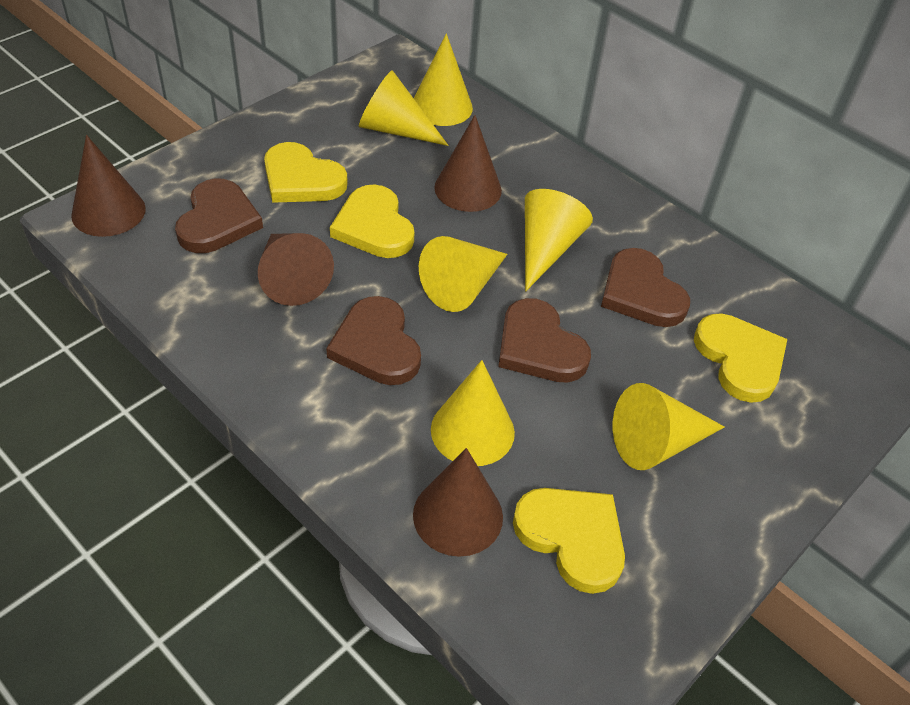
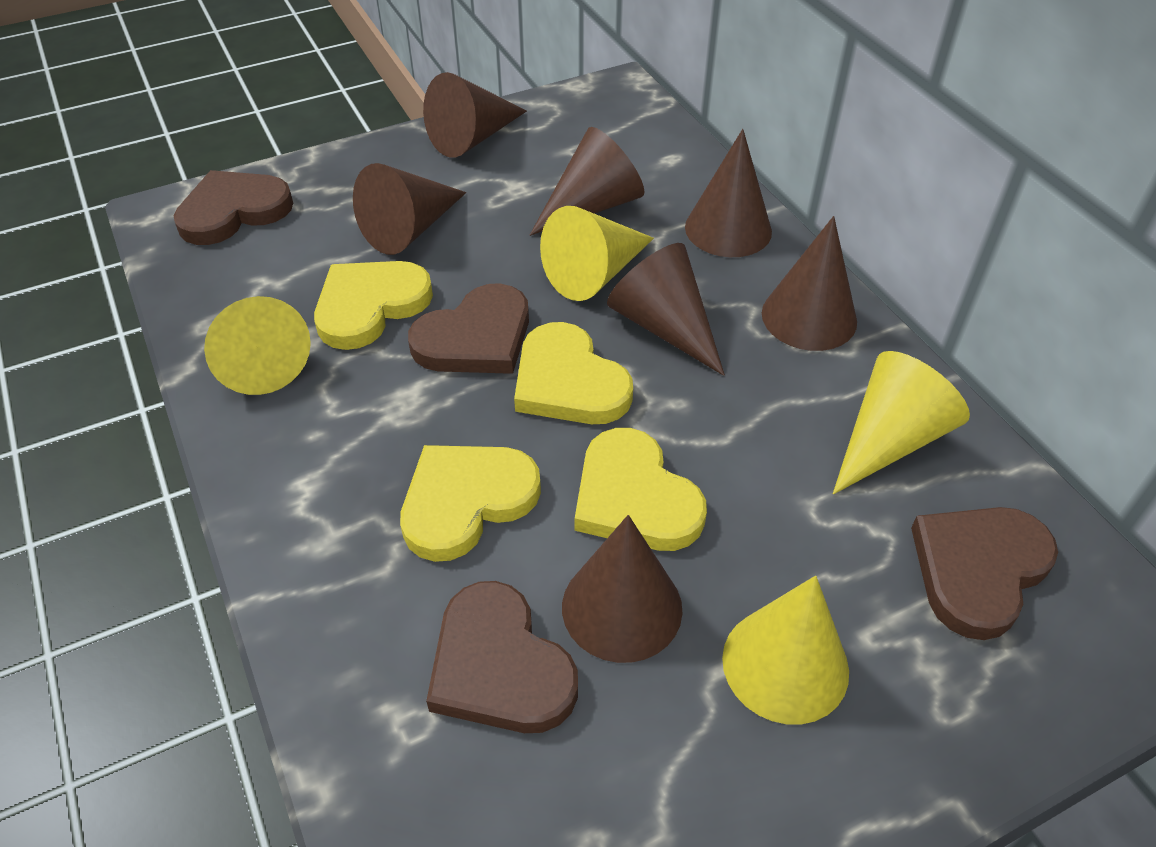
brown cone: [71,135,146,237] [258,233,334,306] [413,448,503,557] [434,115,502,212] = 4 -> [353,163,466,255] [423,72,527,158] [530,127,644,236] [562,515,682,663] [607,243,725,376] [685,129,772,257] [762,216,857,351] = 7
yellow cone: [359,70,449,146] [414,33,473,126] [419,236,507,312] [431,360,515,466] [525,189,593,291] [613,383,725,470] = 6 -> [204,296,311,395] [540,206,654,301] [722,576,849,725] [833,351,970,495] = 4

